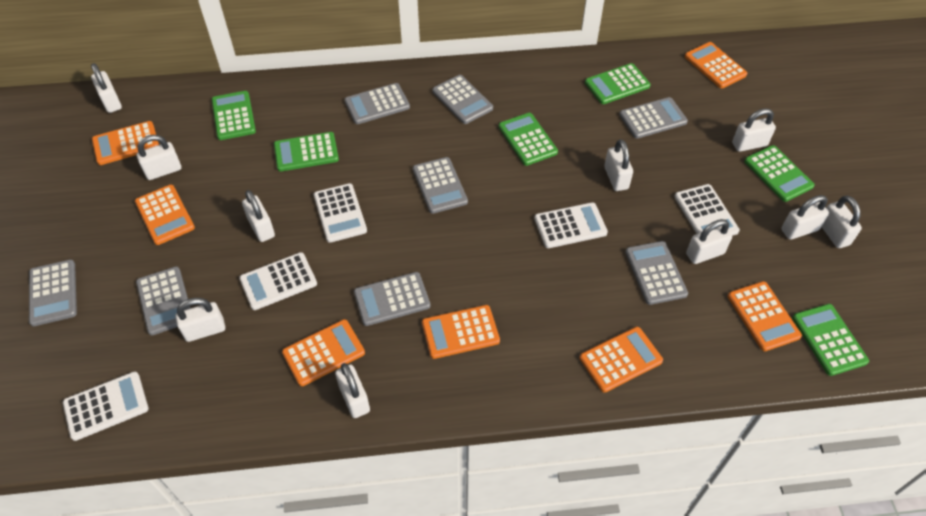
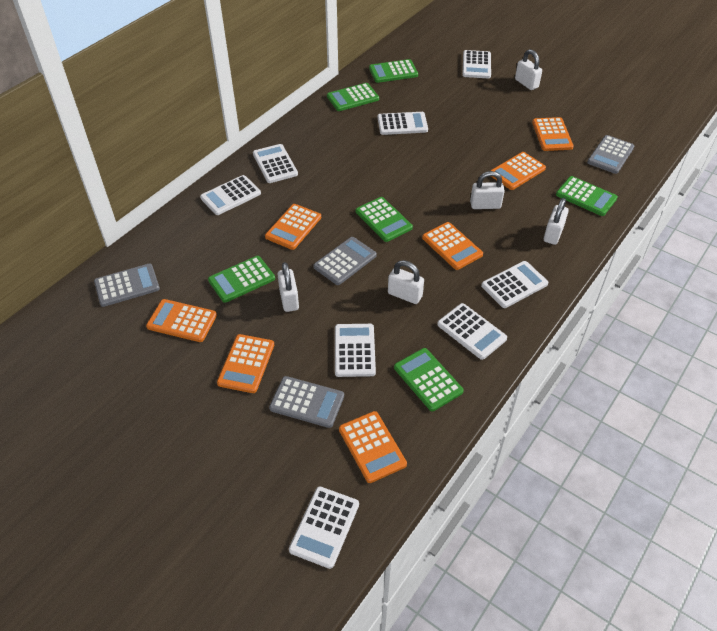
grey calculator: [29,260,77,326] [136,266,190,335] [344,83,410,124] [354,272,430,326] [413,157,468,214] [432,75,493,124] [619,97,688,139] [625,241,688,305] = 8 -> [94,264,160,307] [269,376,344,428] [313,237,377,285] [587,135,634,174] = 4
white calculator: [63,371,149,441] [239,252,317,310] [314,183,367,243] [534,202,608,248] [674,184,740,236] = 5 -> [200,175,261,215] [253,144,298,183] [289,487,359,569] [335,324,376,377] [378,112,428,135] [437,303,507,360] [462,50,491,79] [481,261,548,308] = 8
white padlock: [91,63,122,113] [137,135,181,180] [175,298,225,342] [242,190,275,242] [335,363,370,418] [604,139,633,191] [686,219,732,264] [732,109,776,152] [781,195,829,240] [822,195,862,248] = 10 -> [278,262,299,312] [388,260,424,304] [470,171,505,209] [515,49,542,90] [544,198,569,245] = 5

